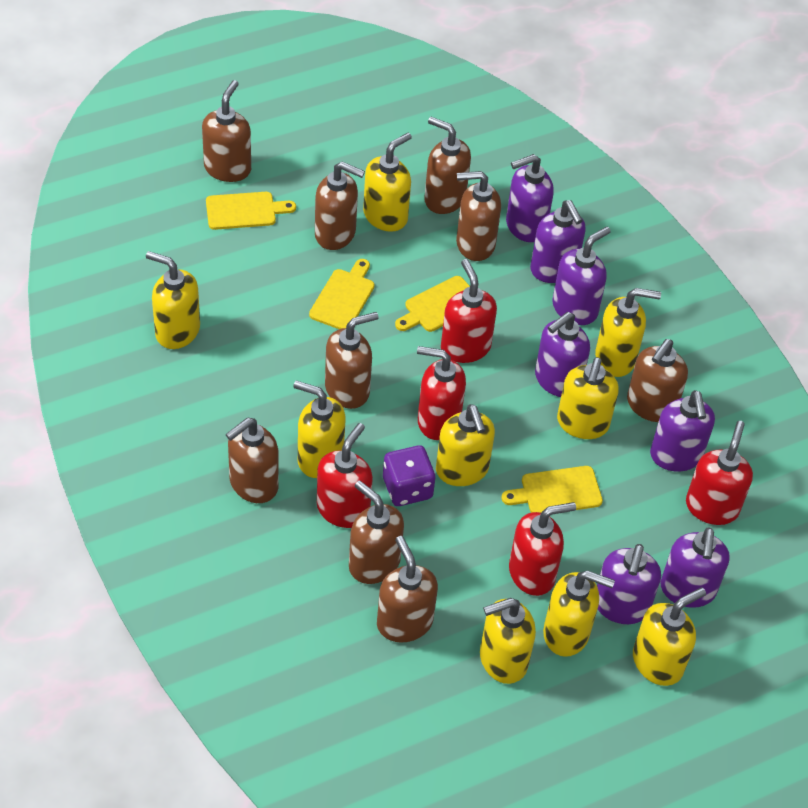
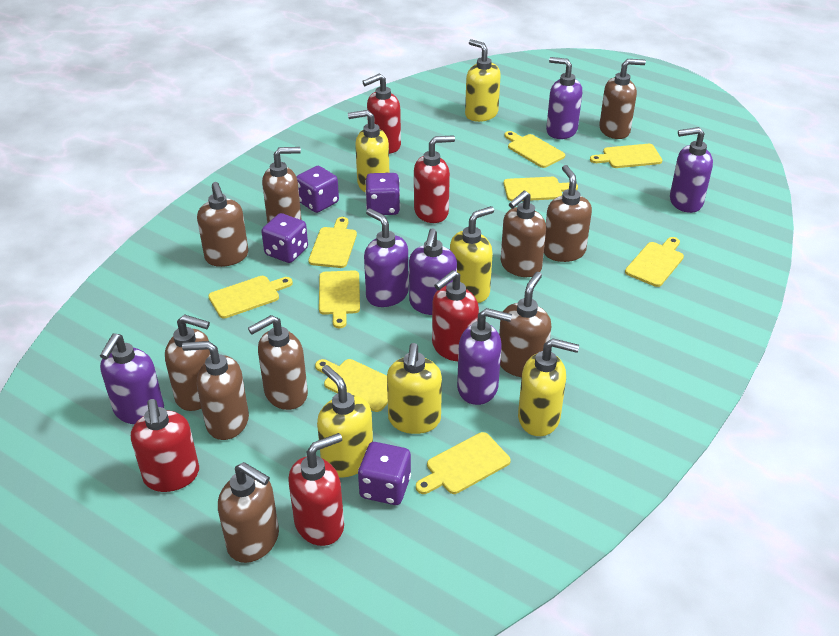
brown soap dispenser: [202,80,251,182] [226,418,279,503] [315,162,365,250] [325,312,379,409] [349,480,404,584] [377,536,438,643] [424,117,471,214] [456,171,501,261] [627,339,688,422] = 9 -> [165,314,211,411] [182,341,249,440] [197,182,249,267] [218,462,279,563] [248,315,308,410] [262,147,302,223] [499,272,552,377] [501,191,546,277] [544,165,592,262] [599,59,646,139] = 10
purple dice: [383,445,435,506] = 1 -> [261,213,308,263] [296,166,339,213] [358,442,411,505] [365,173,400,215] = 4
purple soap dispenser: [506,154,554,242] [530,200,586,283] [535,312,590,397] [552,227,611,325] [597,544,661,624] [650,390,715,472] [661,527,730,608] = 7 -> [100,333,164,424] [364,208,409,307] [409,228,457,315] [457,308,512,405] [546,57,582,139] [670,127,713,213] = 6
yellow cutting board: [206,192,296,230] [309,259,375,329] [395,276,470,332] [502,466,603,513] = 4 -> [208,276,293,318] [308,217,357,268] [315,359,388,412] [319,270,360,328] [416,432,511,494] [504,131,565,168] [504,177,578,201] [590,144,662,168] [625,237,684,287] = 9
yellow soap dispenser: [146,251,200,349] [293,380,345,478] [363,133,412,232] [436,404,495,486] [480,598,536,684] [543,570,615,657] [557,357,619,439] [595,288,661,377] [633,587,706,686] = 9 -> [317,365,373,478] [348,110,389,192] [387,343,442,434] [450,206,494,303] [465,39,501,122] [518,339,579,436] = 6

